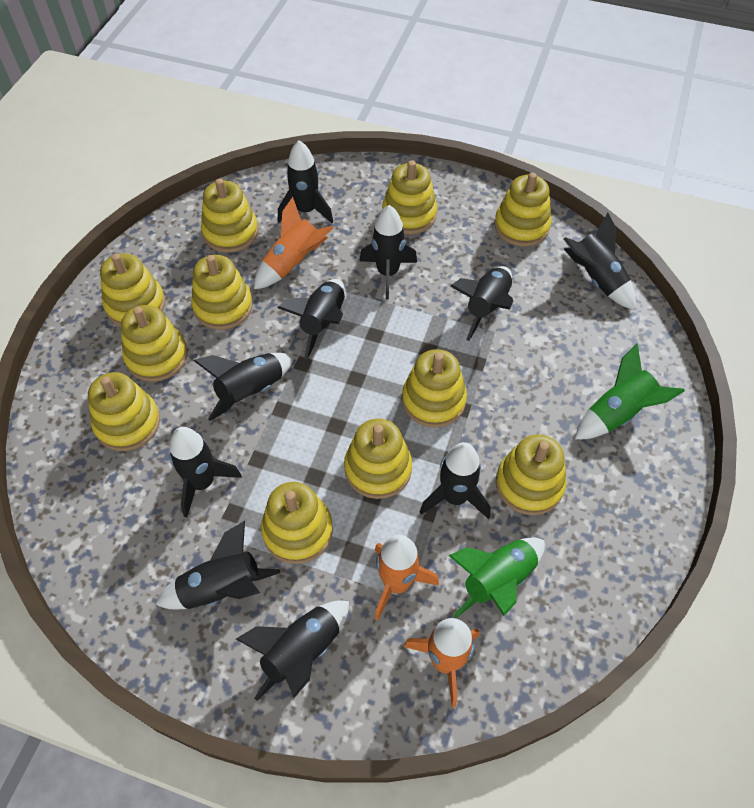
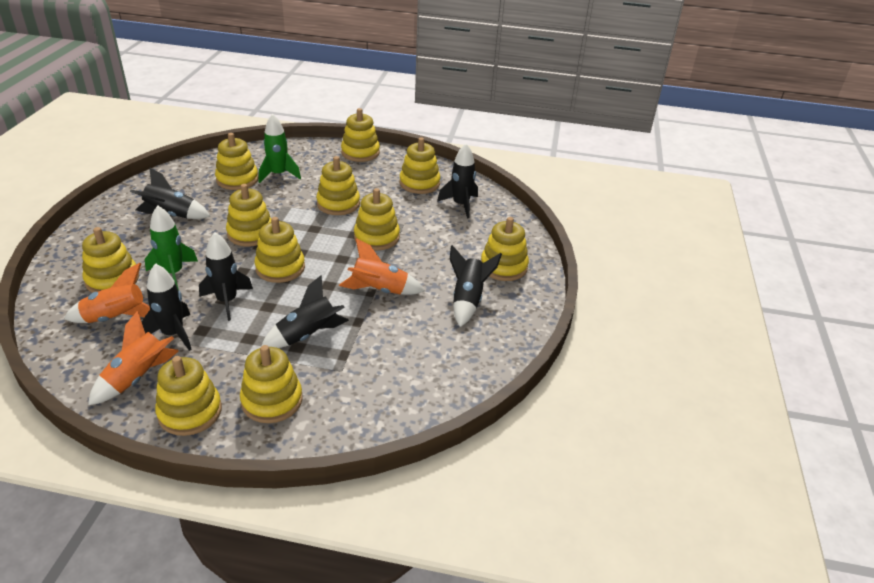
black rocket: [155,521,280,610] [169,427,242,518] [194,353,294,421] [236,600,349,701] [277,279,345,360] [278,140,333,223] [359,205,417,299] [420,442,490,519] [450,266,513,341] [564,212,636,310] = 10 -> [130,167,210,219] [142,263,192,351] [199,232,253,321] [262,275,349,348] [437,144,478,218] [450,245,502,327] = 6

